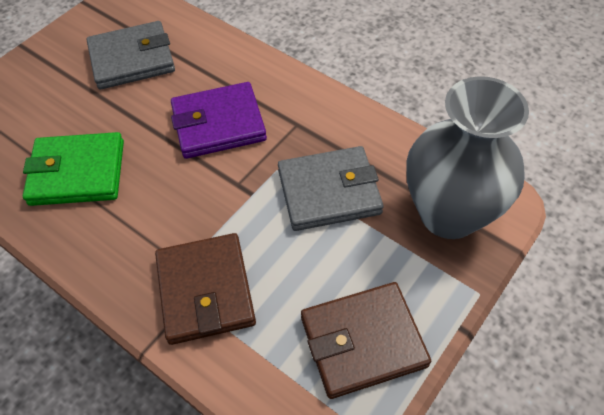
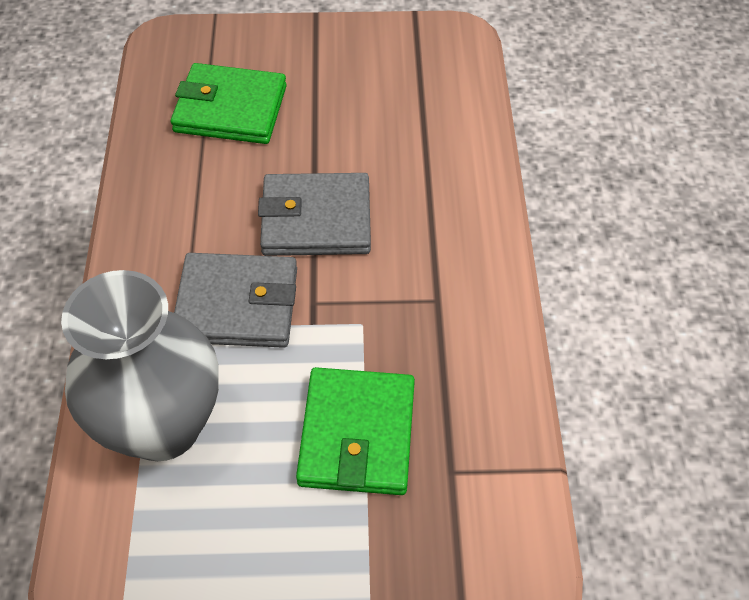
brown wallet: [155,233,256,345] [301,282,431,399] = 2 -> none = 0
green wallet: [23,132,124,206] = 1 -> [171,63,287,144] [296,367,415,495] = 2
purple wallet: [171,82,267,159] = 1 -> none = 0

